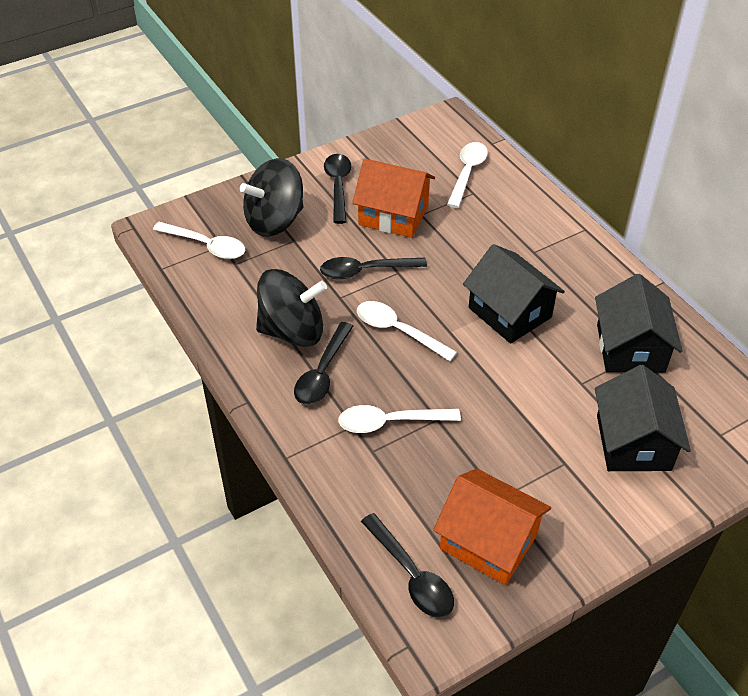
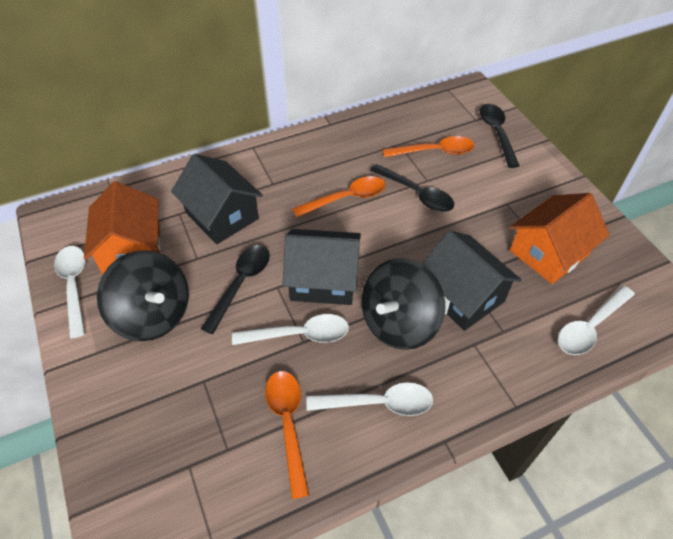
black spoon: [294,322,353,405] [320,257,427,279] [324,154,351,224] [361,513,454,617] = 4 -> [201,245,270,334] [370,164,454,212] [479,104,520,168] = 3
orange spoon: none = 0 -> [265,371,309,499] [292,176,386,217] [383,136,475,157] = 3

